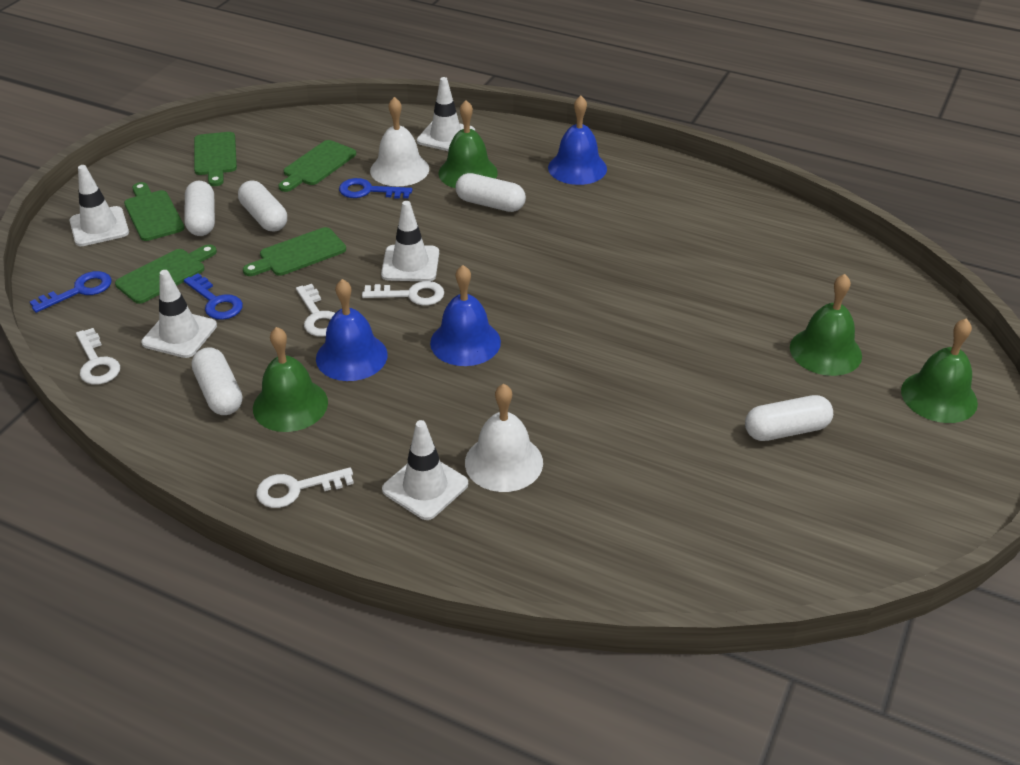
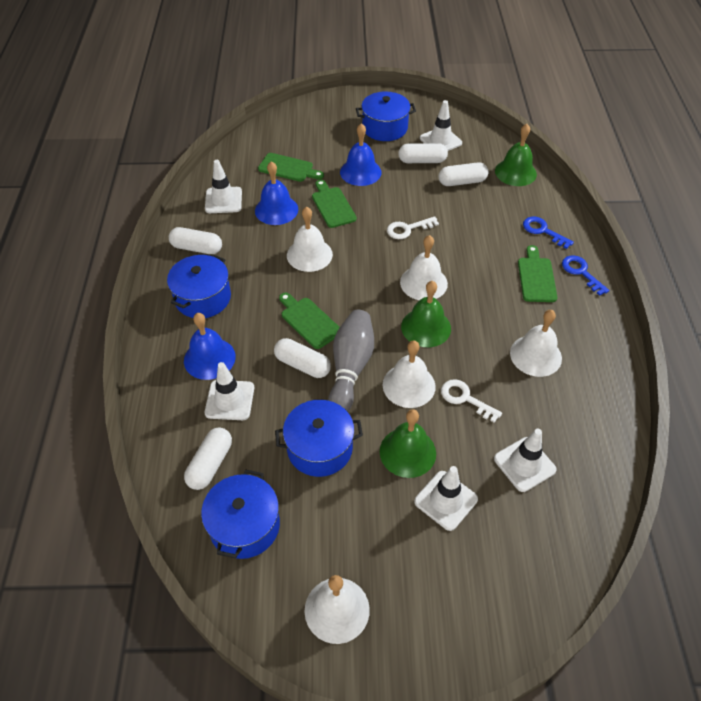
blue key: [30,271,112,313] [184,273,243,320] [339,178,412,199] = 3 -> [523,217,574,249] [562,255,609,296] = 2
blue pot: none = 0 -> [167,255,231,318] [201,470,280,559] [275,400,363,477] [356,92,416,141] = 4
green bell: [253,327,328,432] [438,100,498,188] [790,274,862,376] [901,318,978,423] = 4 -> [380,409,436,478] [401,281,451,347] [495,124,537,186] = 3
green cutting board: [115,244,217,304] [124,182,185,241] [194,132,237,186] [243,227,346,276] [278,140,356,192] = 5 -> [258,153,324,182] [279,293,340,349] [312,180,357,228] [518,245,557,302] = 4
grey bowling pin: none = 0 -> [328,310,374,412] = 1
white bell: [370,97,429,186] [465,384,543,492] = 2 -> [287,207,333,272] [305,575,370,644] [383,340,436,408] [400,235,448,300] [510,310,562,377] = 5
white key: [76,328,120,385] [256,467,354,508] [296,284,335,337] [362,281,444,306] = 4 -> [387,216,439,239] [441,379,502,423] = 2

